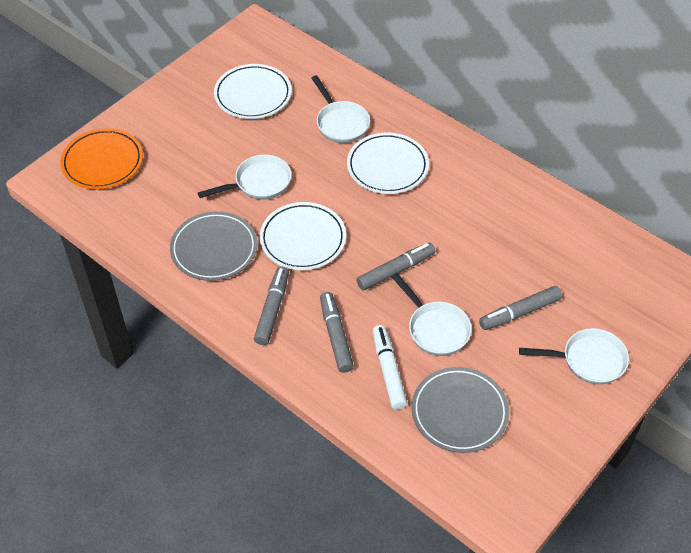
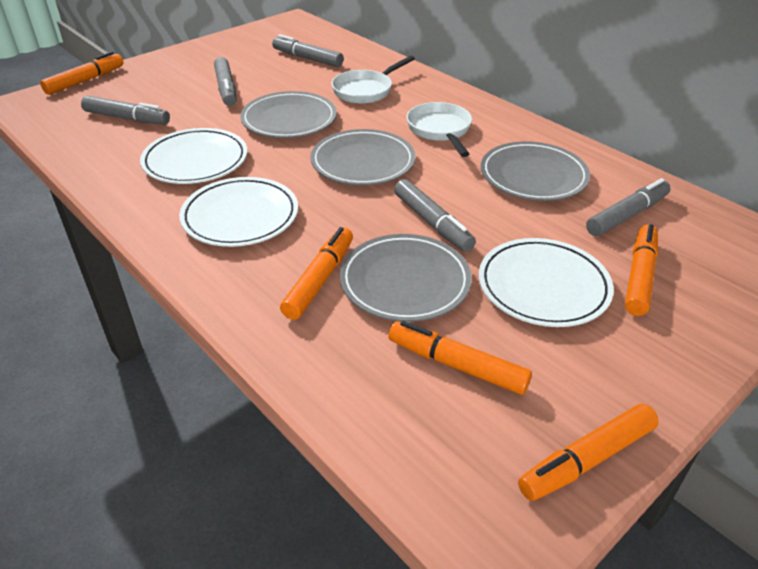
grey marker: [254,266,289,345] [320,292,354,373] [357,242,435,291] [479,286,562,330] = 4 -> [81,96,170,125] [214,57,236,106] [272,34,344,67] [394,179,476,252] [586,178,671,236] = 5
grey plate: [170,211,257,281] [412,367,509,453] = 2 -> [240,91,337,138] [310,129,416,185] [340,234,472,322] [481,141,590,201] = 4
orange marker: none = 0 -> [40,52,123,95] [280,227,353,320] [388,321,532,395] [518,404,659,501] [625,224,658,316] = 5
orange plate: [60,128,143,189] = 1 -> none = 0
white marker: [373,325,407,410] = 1 -> none = 0
white pan: [198,154,291,200] [312,75,370,143] [391,273,472,356] [519,328,629,384] = 4 -> [331,56,415,104] [407,102,472,157] = 2

